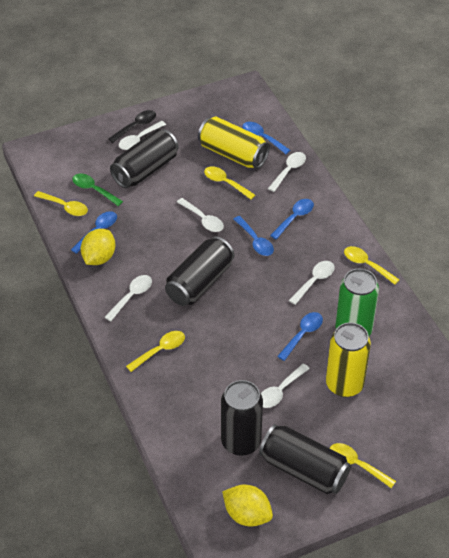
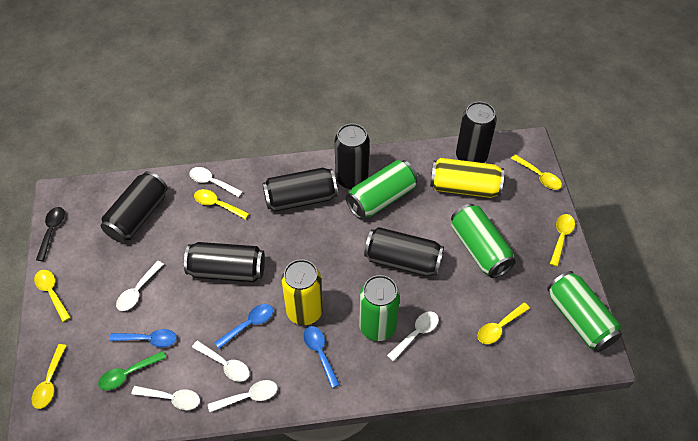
black can: [110,129,179,188] [165,236,235,306] [221,380,263,456] [259,424,351,494] = 4 -> [101,171,168,243] [184,242,265,282] [262,168,338,212] [335,123,370,189] [364,227,444,276] [456,102,497,163] = 6
blue spoon: [71,211,117,254] [234,216,274,256] [242,122,290,154] [270,199,314,239] [277,312,323,361] = 5 -> [109,329,177,348] [214,304,273,349] [303,326,340,388] = 3
green can: [335,268,379,336] = 1 -> [346,160,418,219] [359,275,400,341] [451,204,516,278] [547,271,622,352] = 4
yellow lemon: [81,229,115,265] [222,485,273,526] = 2 -> none = 0
yellow spoon: [34,191,88,216] [126,331,185,372] [204,166,255,200] [330,443,396,488] [344,246,399,285] = 5 -> [32,344,67,409] [34,270,71,322] [194,189,249,220] [477,302,530,344] [511,154,562,190] [550,214,575,267] = 6

